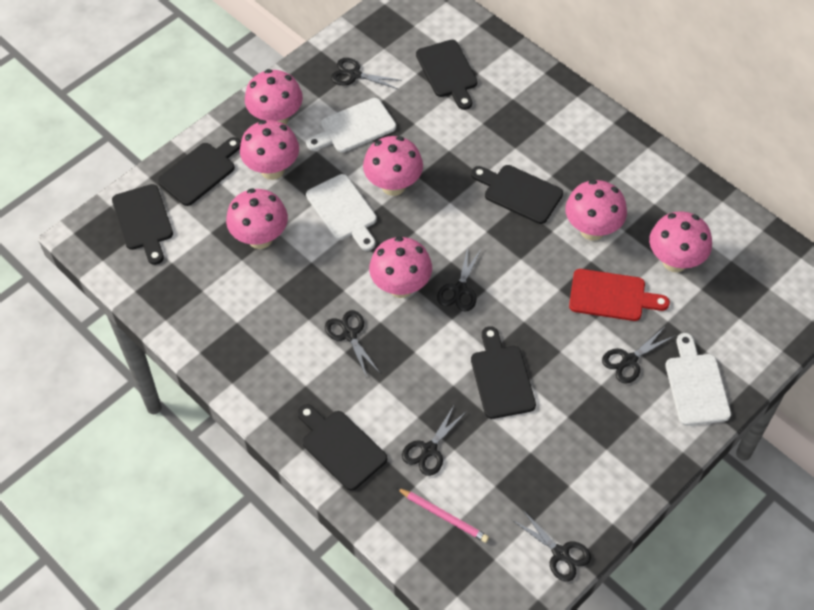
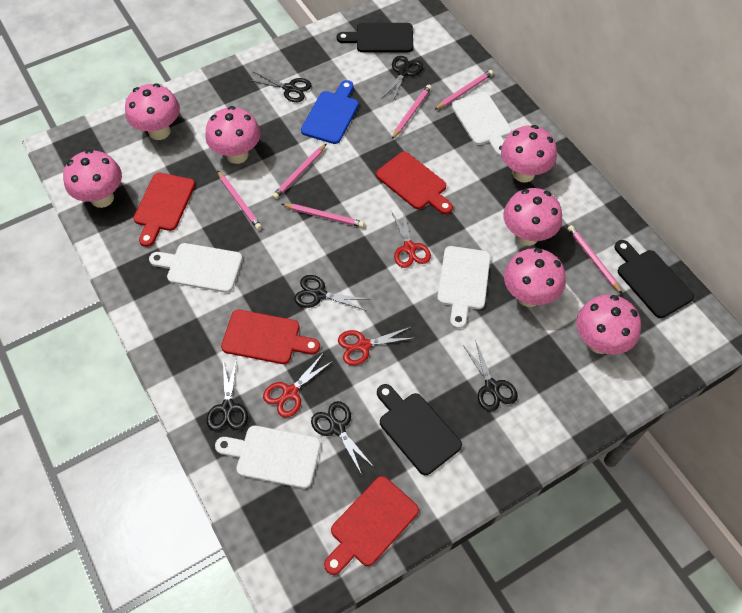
black cutting board: [112,184,173,265] [158,137,241,206] [298,404,387,491] [416,40,478,110] [471,165,563,224] [471,326,536,419] = 6 -> [337,23,413,52] [377,384,462,475] [614,240,694,318] = 3
blue cutting board: none = 0 -> [301,80,359,144] = 1
pink pencil: [397,488,489,543] = 1 -> [217,171,262,230] [272,144,326,199] [282,204,365,228] [392,85,432,139] [434,70,493,110] [568,225,622,294] = 6
red cutting board: [569,269,670,321] = 1 -> [133,173,195,247] [221,310,320,364] [324,476,419,575] [376,152,453,214] = 4
red scissors: none = 0 -> [263,352,333,417] [338,327,414,365] [391,209,431,268] = 3
white cutting board: [306,98,396,153] [306,174,377,251] [665,333,731,426] = 3 -> [149,243,242,293] [215,426,321,488] [437,246,490,329] [451,92,512,156] = 4

